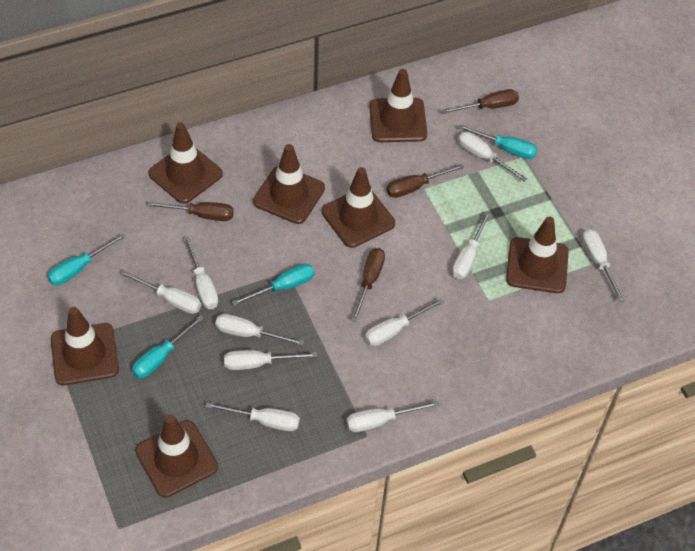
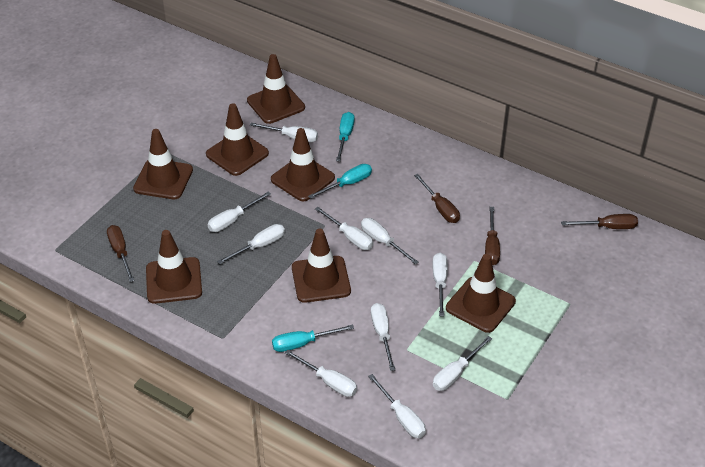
turquoise screwdriver: [47,233,126,285] [132,315,204,378] [232,264,314,306] [458,125,537,159] = 4 -> [272,325,354,352] [308,164,372,199] [336,112,355,162] = 3

